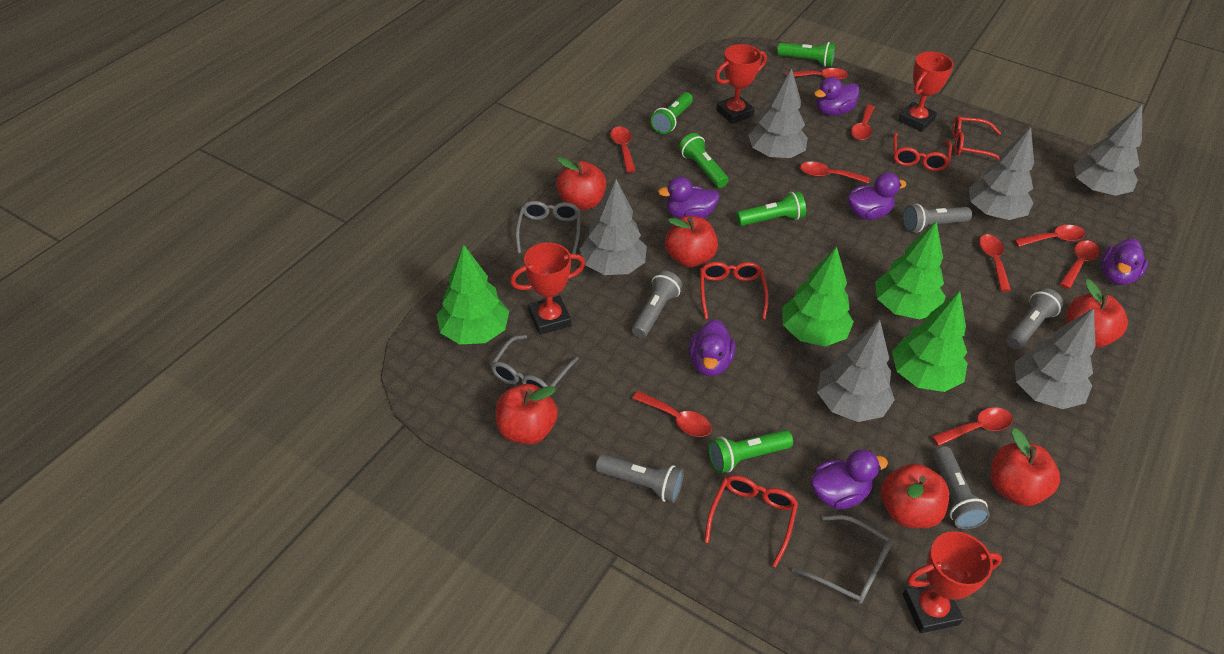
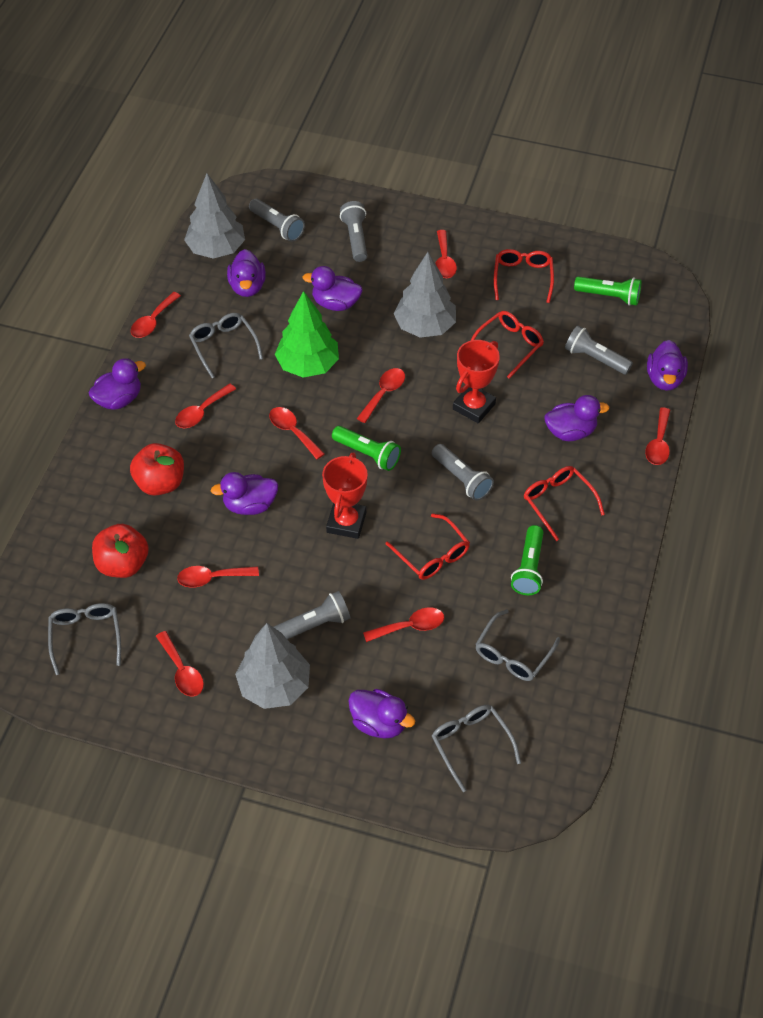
green flashlight: [651,92,693,134] [679,133,729,188] [708,430,793,473] [736,191,806,226] [777,42,836,67] = 5 -> [332,426,401,471] [511,525,544,595] [574,276,642,306] = 3
green tree: [437,245,509,344] [782,247,854,346] [875,221,946,320] [892,291,967,392] = 4 -> [275,291,339,378] = 1
grey glasses: [490,335,579,388] [516,201,580,254] [792,515,892,604] = 3 -> [48,603,121,675] [189,313,263,378] [432,705,521,792] [475,609,560,681] = 4
grey tree: [580,179,647,275] [748,68,808,159] [817,320,895,422] [969,127,1034,220] [1015,308,1096,409] [1074,105,1142,196] = 6 -> [184,174,245,259] [235,623,310,709] [394,252,456,338] = 3
purple duck: [658,176,719,219] [689,319,735,376] [810,449,888,509] [814,77,859,116] [847,172,907,220] [1101,239,1148,285] = 6 -> [89,358,146,410] [211,472,278,515] [227,249,266,297] [302,266,362,311] [349,689,415,738] [544,395,609,441] [647,340,688,390] = 7
red apple: [496,384,558,445] [556,157,606,210] [665,216,718,268] [881,463,949,528] [991,428,1060,506] [1066,279,1128,348] = 6 -> [92,524,149,578] [130,443,184,496] = 2
red trophy: [510,242,585,335] [715,44,767,124] [898,52,954,132] [903,531,1002,633] = 4 -> [322,452,368,539] [453,340,500,423] = 2

